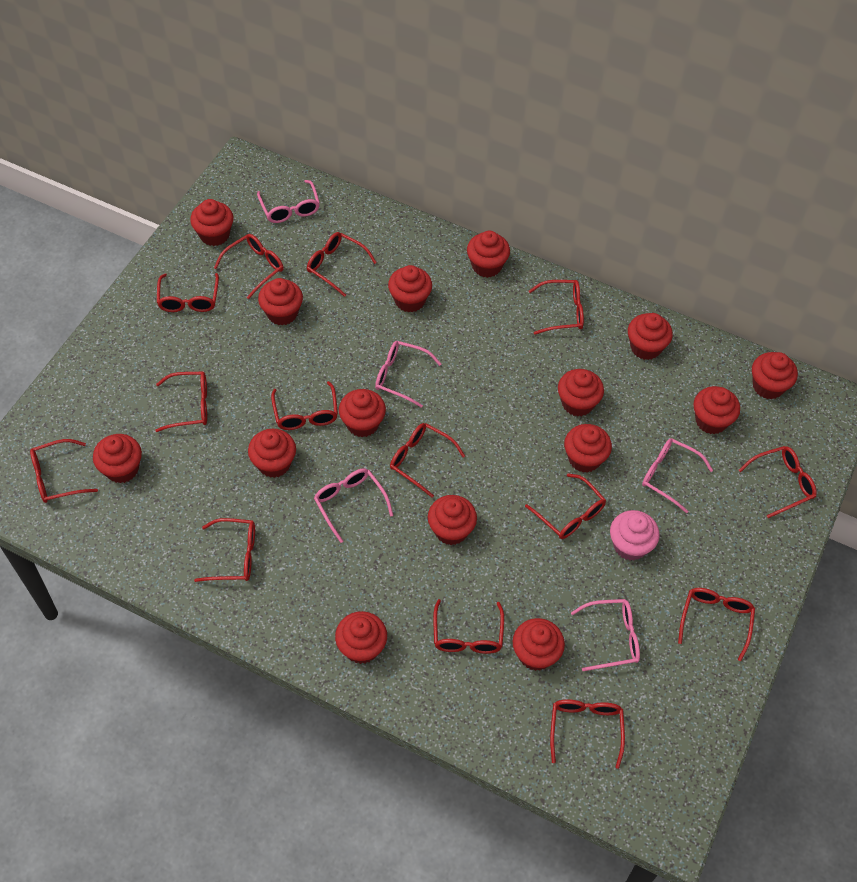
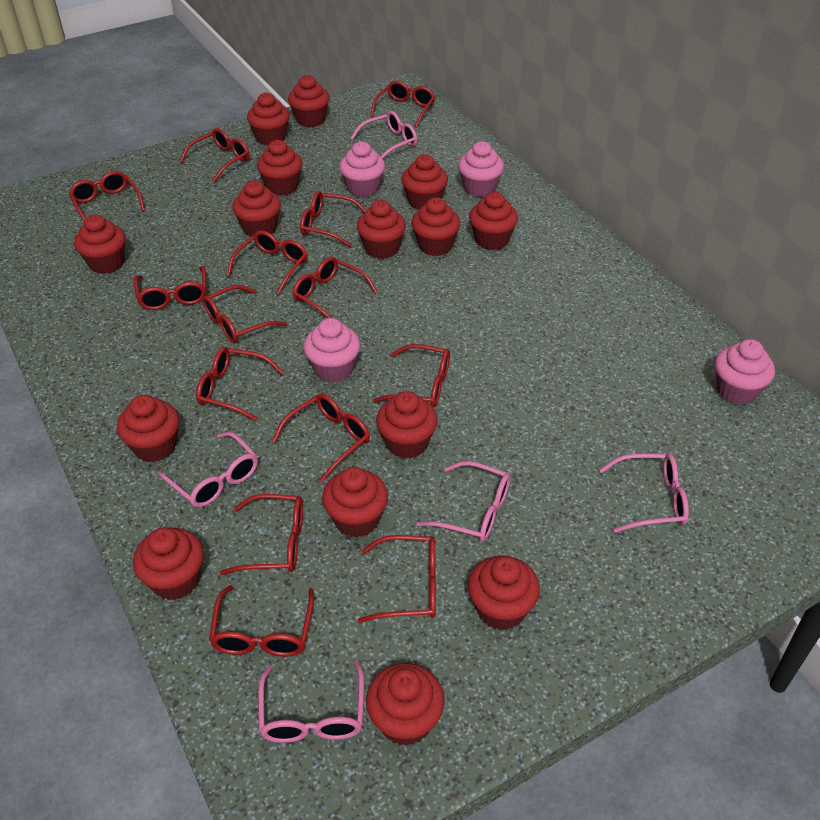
pink cupcake: [610,510,660,561] = 1 -> [303,318,360,382] [339,142,385,197] [458,141,504,197] [715,339,775,405] = 4

